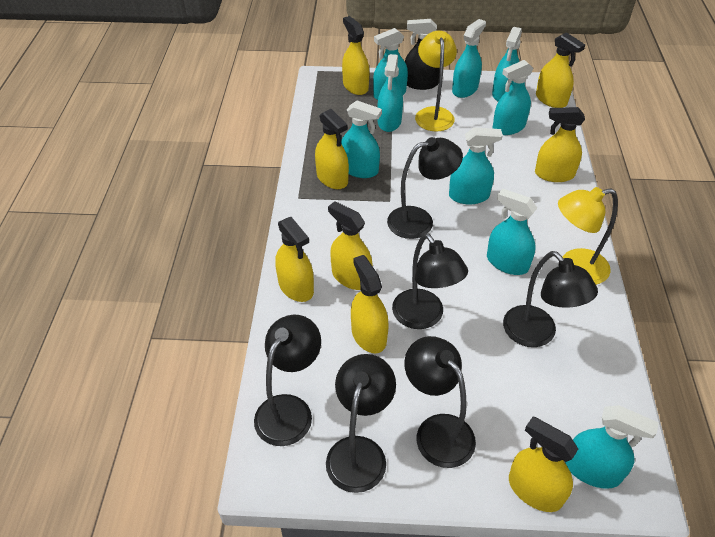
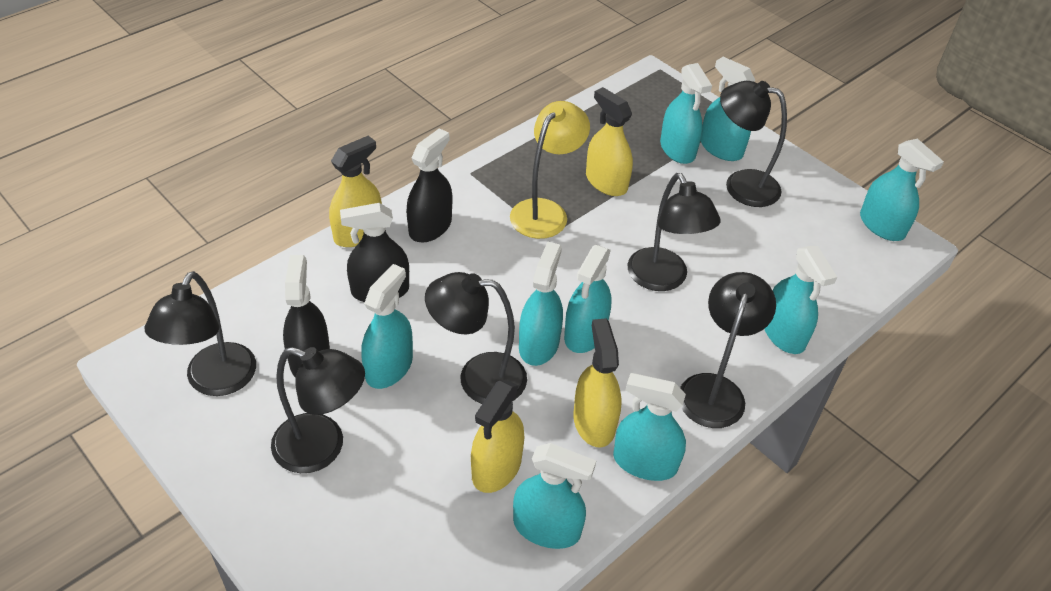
black spray bottle: [405,19,440,90] = 1 -> [283,255,330,378] [340,203,409,302] [406,128,452,243] = 3
yellow lamp: [415,31,457,131] [558,187,618,285] = 2 -> [510,101,590,239] = 1
yellow spray bottle: [275,217,314,302] [315,109,349,189] [328,201,373,290] [342,16,369,95] [351,255,389,353] [509,417,578,512] [535,107,585,182] [536,32,585,108] = 8 -> [329,136,382,247] [471,379,524,493] [573,318,621,447] [586,87,633,196] = 4

